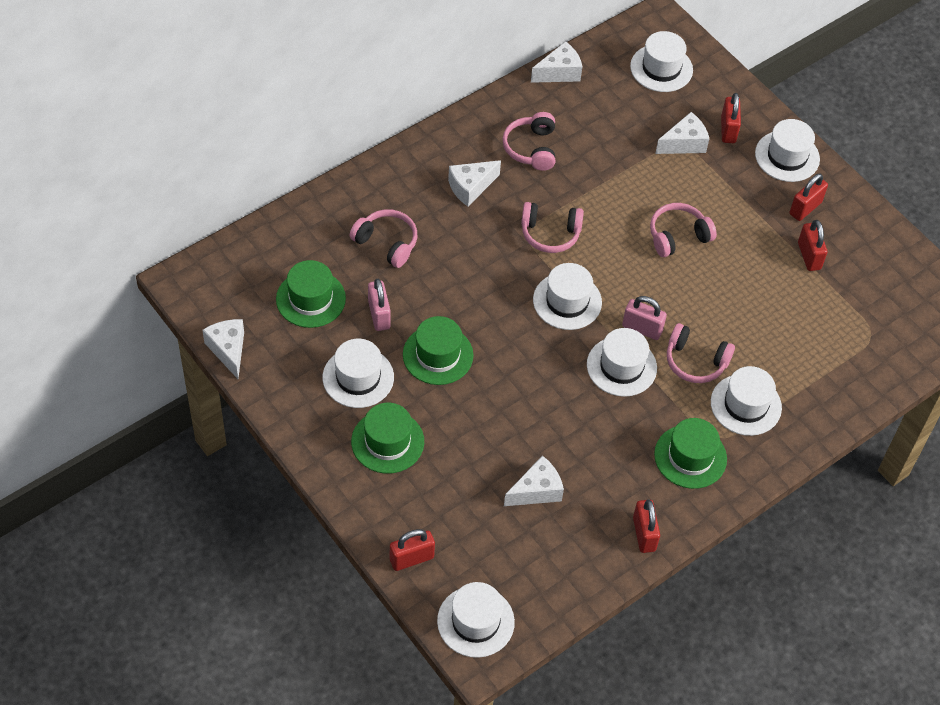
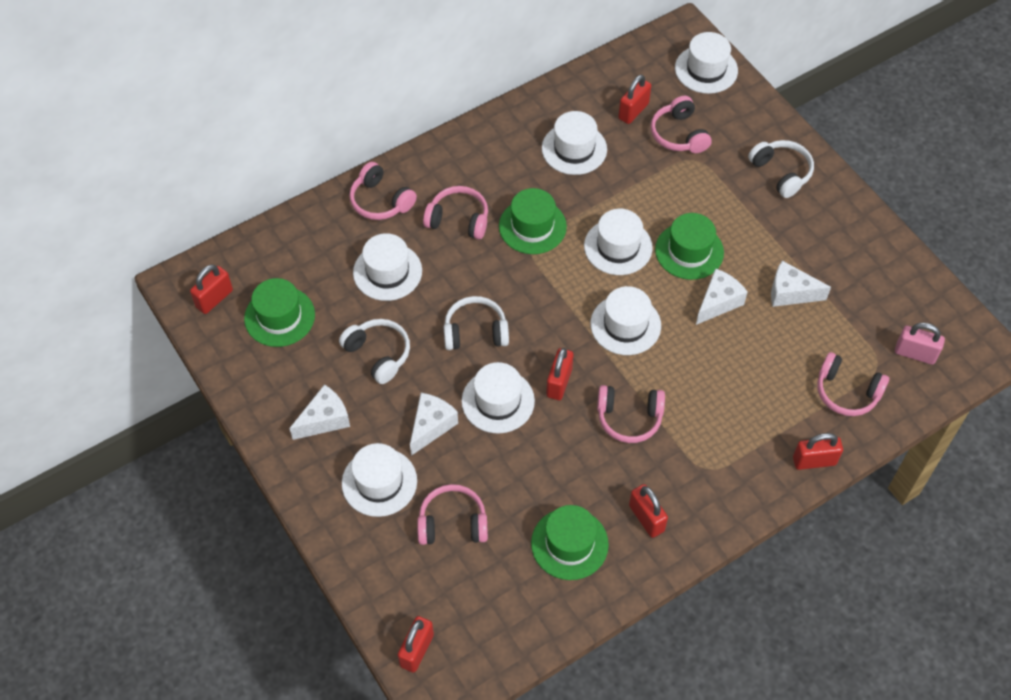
pink headphones: [350,209,417,268] [502,112,555,171] [521,202,584,253] [650,203,717,257] [667,323,735,383] = 5 -> [349,162,417,220] [417,484,488,545] [423,186,488,239] [597,385,665,443] [651,96,712,153] [817,352,889,416] = 6
pink padlock: [368,279,391,331] [622,296,667,340] = 2 -> [895,323,945,365] = 1
red padlock: [390,529,435,571] [633,499,660,553] [721,93,741,143] [790,173,828,221] [798,220,827,271] = 5 -> [190,265,233,314] [398,616,434,673] [546,348,573,400] [618,75,651,124] [629,484,668,538] [793,433,843,470] = 6
white cheese: [202,319,244,379] [448,160,501,206] [504,456,564,506] [531,41,582,83] [655,112,709,154] = 5 -> [289,384,350,440] [410,393,458,456] [696,268,748,325] [771,261,831,307] = 4
white headphones: none = 0 -> [339,319,410,384] [444,296,509,350] [748,140,814,198] = 3

